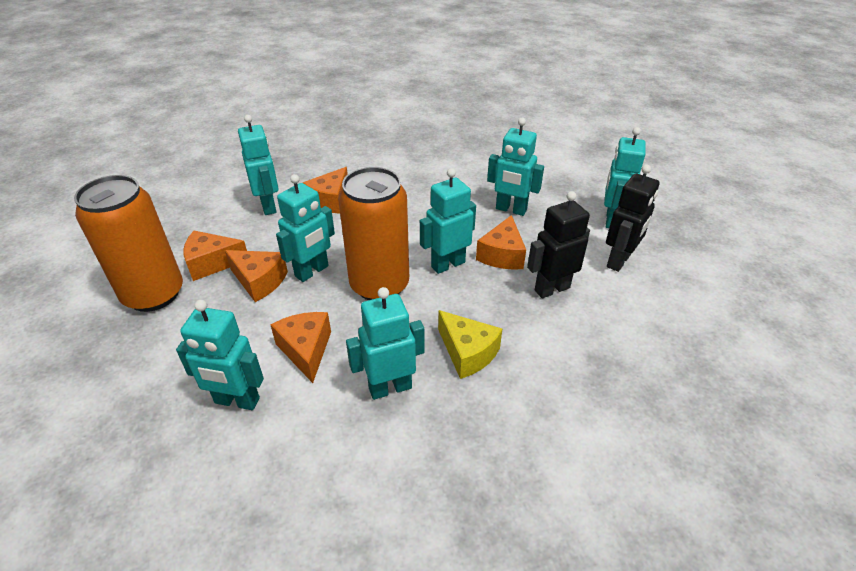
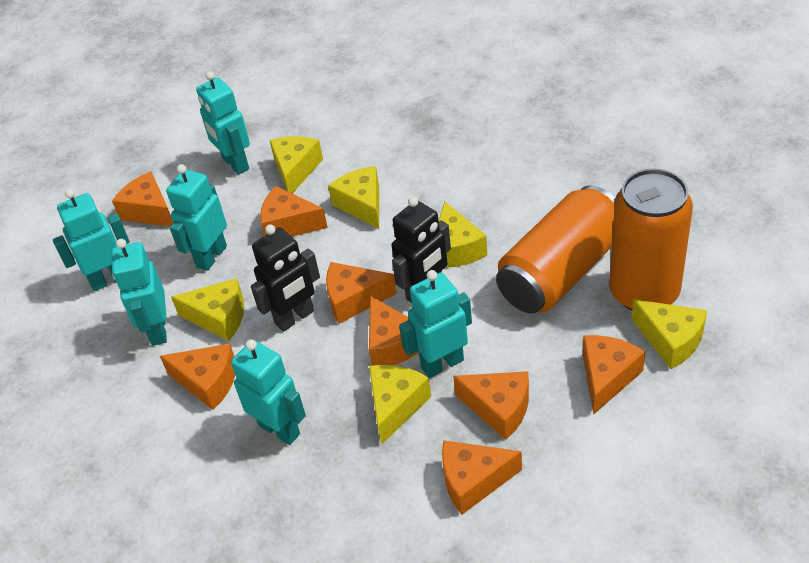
orange cheese: [183,231,247,281] [225,250,288,302] [270,312,331,383] [303,167,348,214] [476,215,526,270] = 5 -> [112,171,173,226] [160,344,235,410] [260,186,328,237] [326,262,397,324] [369,296,419,366] [442,440,522,515] [453,371,529,440] [583,335,645,414] = 8
turquoise robot: [176,300,264,410] [238,115,279,215] [276,174,335,282] [346,287,425,400] [420,168,476,274] [487,118,544,216] [604,127,645,228] = 7 -> [53,189,130,291] [111,239,167,346] [166,164,227,271] [196,71,250,175] [231,339,306,445] [399,270,472,378] = 6
yellow cheese: [438,310,502,379] = 1 -> [171,278,244,341] [269,136,323,193] [328,166,379,229] [369,365,431,445] [439,201,487,268] [631,299,707,369] = 6

